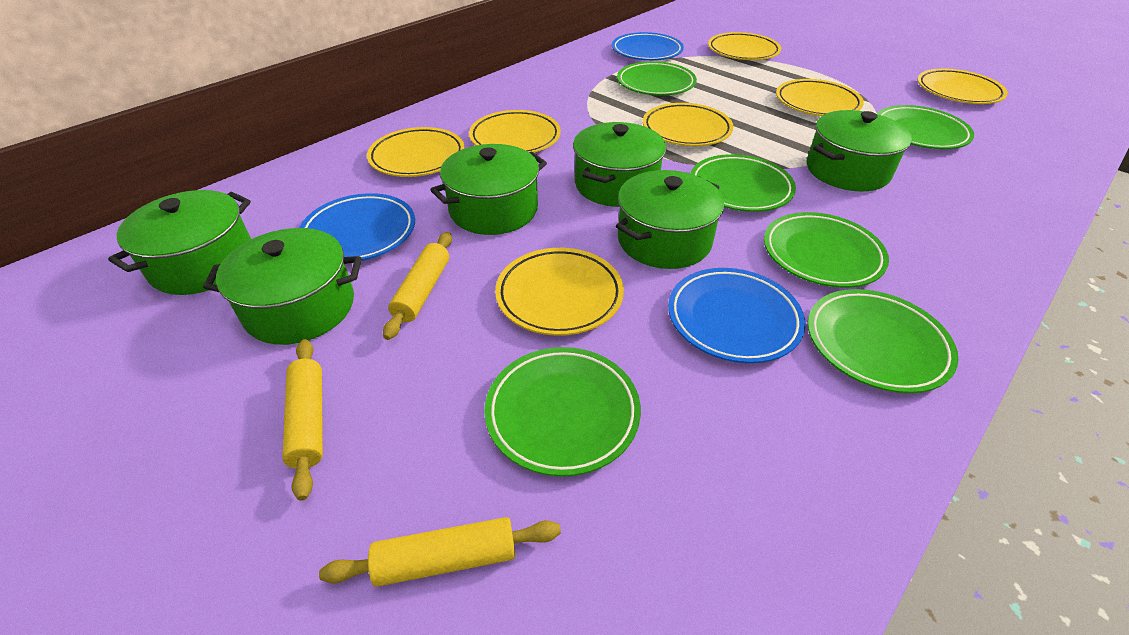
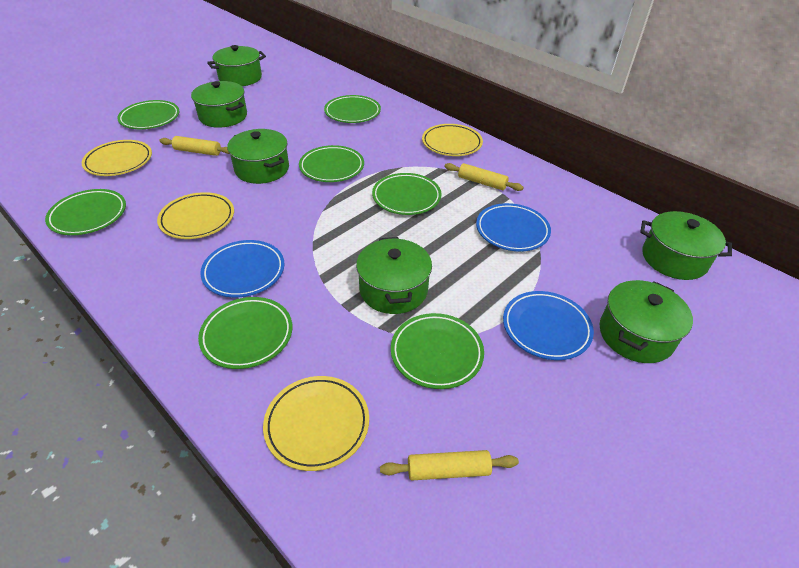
green plate: [485,347,641,477] [617,61,697,96] [691,154,796,212] [764,212,889,288] [808,289,958,393] [877,105,974,149] = 6 -> [45,189,126,235] [117,100,180,129] [198,297,292,369] [299,145,364,182] [324,95,381,123] [372,173,442,215] [391,313,484,389] = 7
yellow plate: [367,127,465,177] [469,110,561,153] [495,248,624,336] [643,103,734,146] [708,32,781,60] [776,79,864,116] [917,69,1008,104] = 7 -> [82,140,152,176] [157,192,234,239] [263,376,369,471] [422,124,483,156] = 4

